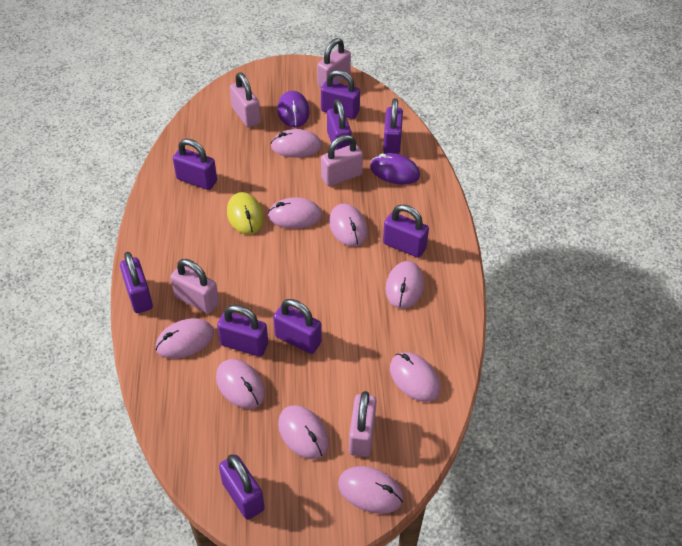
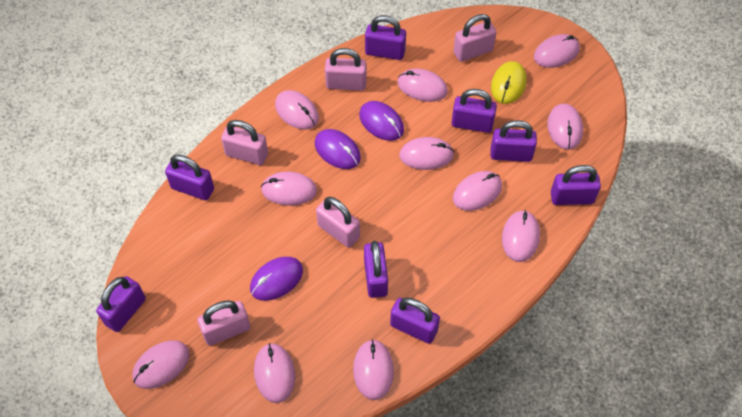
pink mouse: [156,318,214,359] [216,359,265,409] [267,197,322,229] [271,129,322,158] [278,405,329,459] [329,204,368,247] [338,466,403,514] [385,261,424,309] [390,352,440,402] = 9 -> [132,340,189,389] [254,343,295,403] [261,172,317,206] [275,90,319,130] [353,339,394,400] [397,69,448,102] [399,137,454,170] [453,171,502,211] [502,210,540,262] [534,34,580,68] [547,103,583,150] = 11
purple mouse: [277,91,310,127] [370,153,420,185] = 2 -> [250,257,303,301] [315,129,361,169] [359,101,404,141] = 3
purple padlock: [120,252,153,313] [173,139,217,190] [217,305,268,357] [219,454,265,520] [273,299,322,354] [321,70,360,119] [327,99,352,150] [383,98,403,154] [383,205,429,258] = 9 -> [96,276,146,332] [165,154,214,200] [364,241,388,298] [365,15,406,60] [390,298,440,344] [451,89,497,133] [491,120,537,162] [551,165,601,205] = 8

